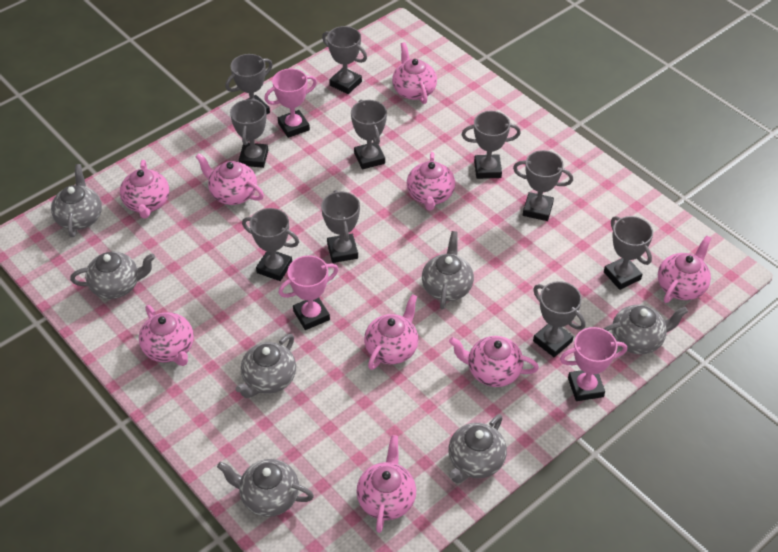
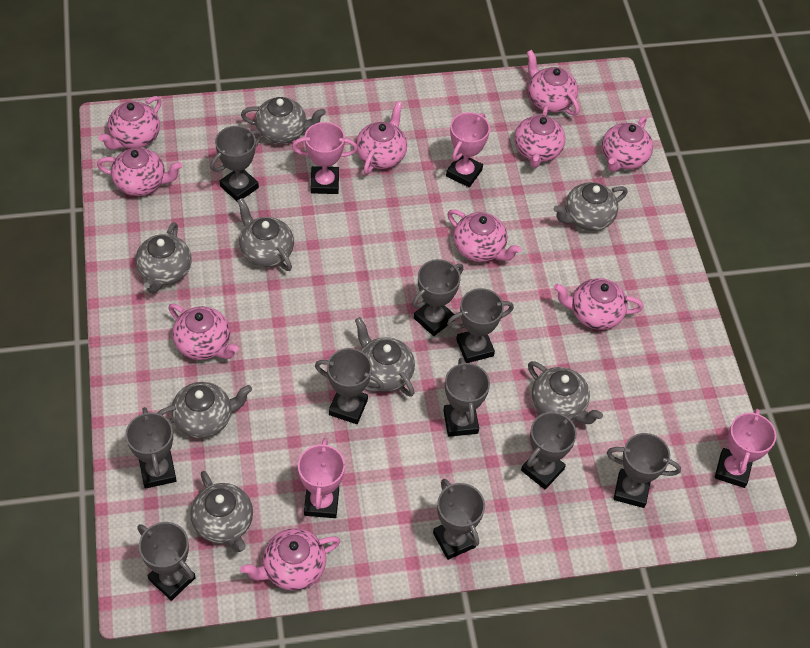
grey teapot: [51,164,102,237] [70,252,155,299] [217,459,314,517] [236,334,296,398] [422,231,474,310] [448,414,507,483] [604,305,688,354] = 7 -> [135,222,192,293] [157,382,252,438] [190,471,253,552] [237,198,294,271] [241,97,326,144] [355,317,415,397] [528,361,603,424] [554,182,628,231] = 8
pink teapot: [120,160,169,219] [139,305,194,366] [196,153,264,205] [356,435,416,533] [364,294,419,370] [392,42,437,104] [407,152,455,211] [449,336,539,387] [658,235,711,303] = 9 -> [97,148,183,196] [98,96,161,150] [168,304,238,360] [240,528,340,591] [356,101,407,174] [447,209,521,262] [514,105,565,168] [527,50,579,116] [554,278,644,330] [602,116,653,172] = 10
pink trophy: [264,68,317,138] [279,255,339,330] [560,327,627,401] = 3 -> [292,122,358,194] [298,438,345,518] [446,112,490,187] [715,409,776,488] = 4

